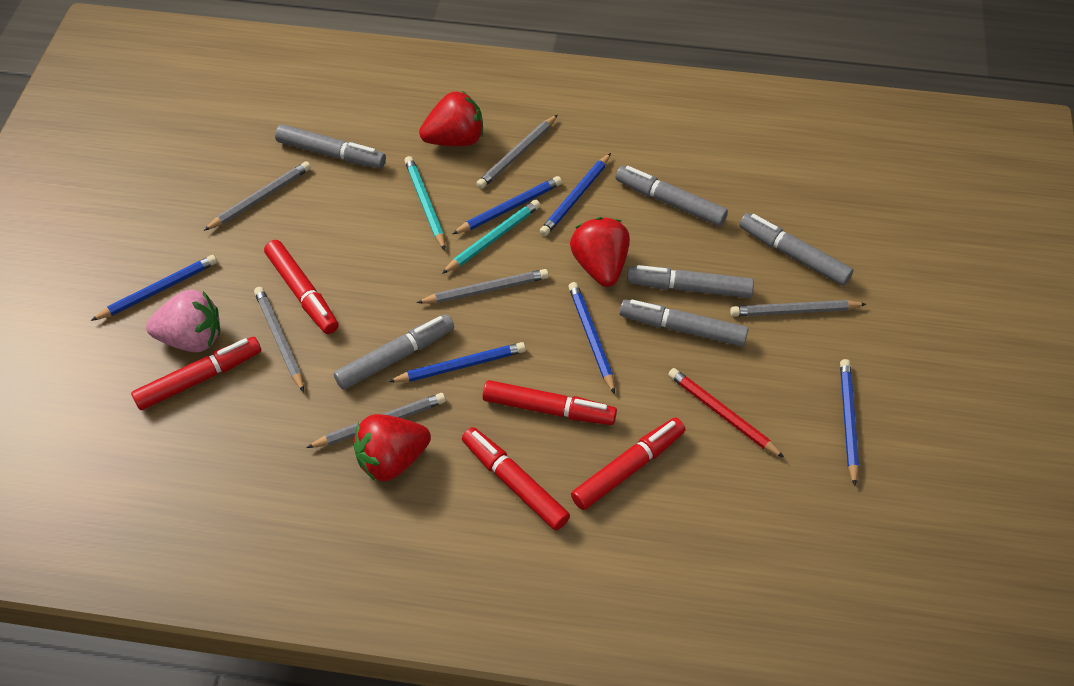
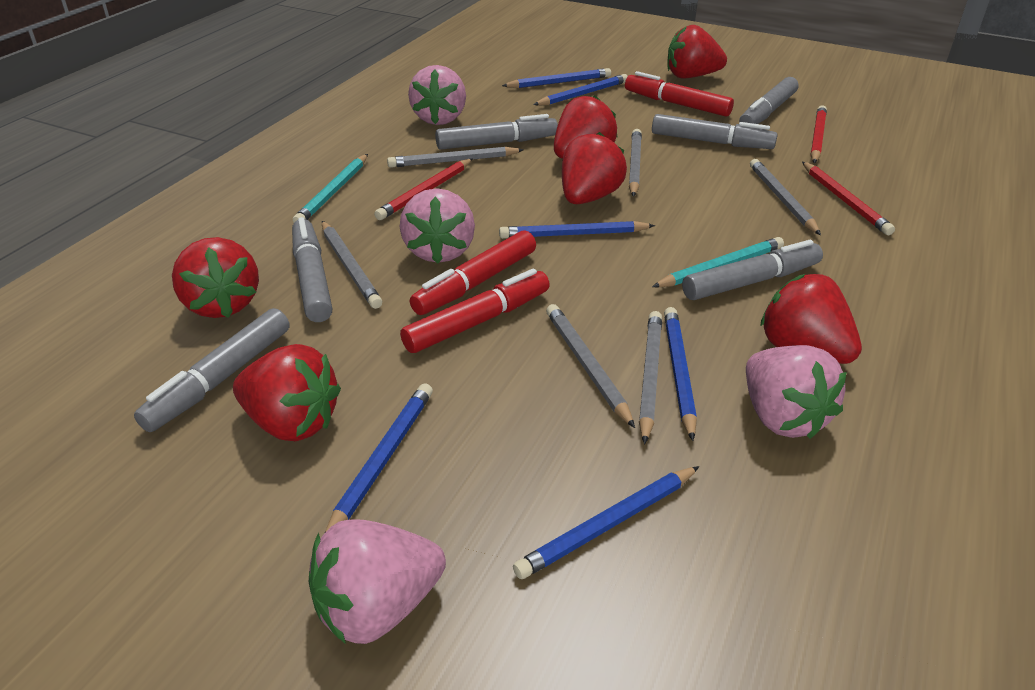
pink strawberry: [146,289,220,353] = 1 -> [309,519,446,644] [400,188,475,264] [408,65,466,125] [746,345,847,439] = 4
red marker: [131,337,261,410] [264,240,339,334] [462,427,570,530] [483,380,617,425] [571,418,685,510] = 5 -> [400,268,550,353] [409,230,536,315] [625,71,734,117] = 3
red pencil: [668,368,785,458] = 1 -> [374,158,473,220] [802,162,895,235] [811,105,827,163] = 3
red strawberry: [353,414,431,481] [419,91,483,146] [570,217,630,287] = 3 -> [172,237,259,318] [233,344,341,441] [554,95,618,159] [562,132,627,204] [667,25,727,79] [760,274,862,364] = 6

